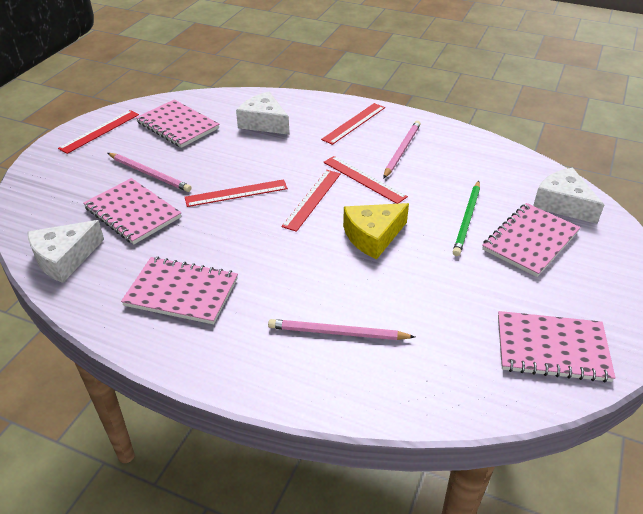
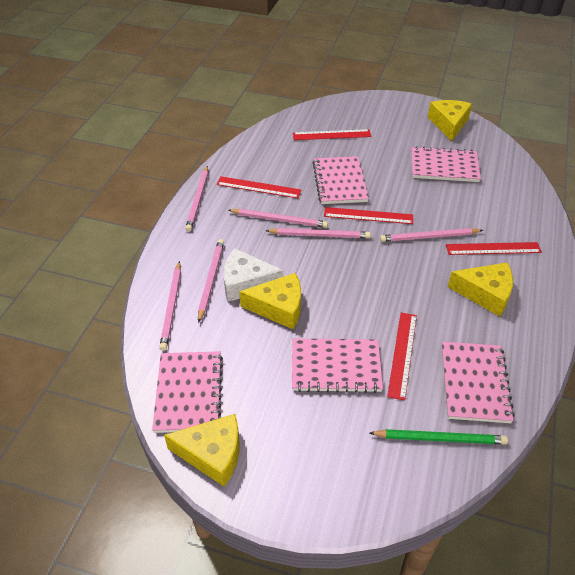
pink pencil: [108,153,192,192] [268,319,415,340] [383,121,421,179] = 3 -> [159,261,181,351] [185,166,208,232] [198,239,224,323] [228,209,328,228] [265,228,371,238] [380,228,483,242] = 6
white cheese: [27,220,104,283] [236,92,289,135] [533,168,604,224] = 3 -> [223,248,284,302] = 1
yellow cheese: [343,203,409,260] = 1 -> [164,414,239,487] [239,273,301,330] [428,100,472,141] [448,262,513,317] = 4

